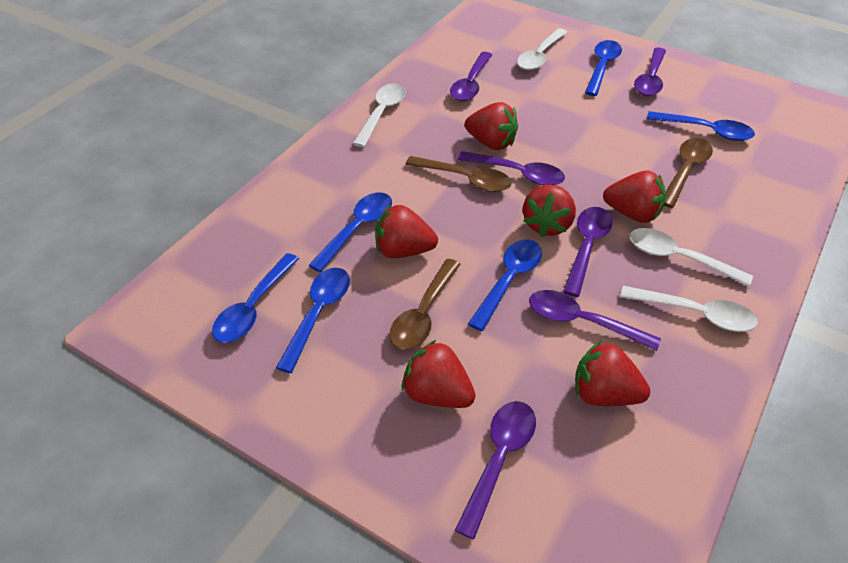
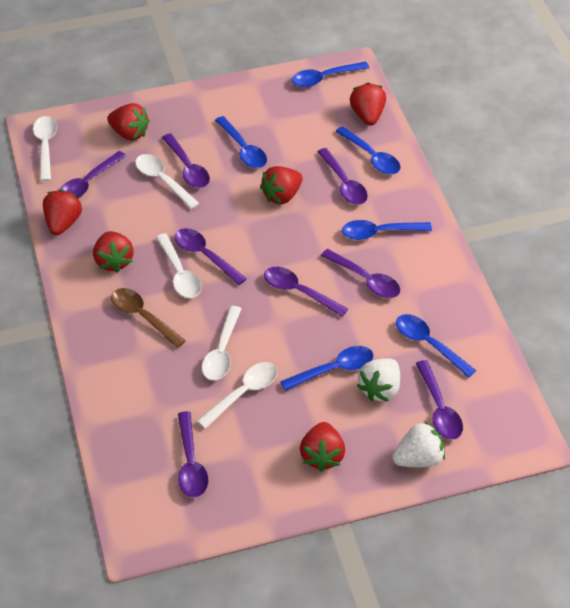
brown spoon: [389,259,461,350] [406,156,512,192] [664,138,713,208] = 3 -> [111,288,186,348] = 1
purple spoon: [450,52,492,101] [455,401,536,539] [457,151,565,186] [529,290,661,351] [563,207,612,297] [634,48,666,96] = 6 -> [60,151,126,199] [162,133,210,188] [174,228,247,285] [178,411,208,497] [264,267,348,317] [317,148,368,205] [321,249,400,298] [416,360,463,440] = 8
white spoon: [353,83,406,147] [517,28,567,70] [620,286,758,332] [629,228,753,287] = 4 -> [33,116,57,181] [135,154,199,209] [156,233,201,298] [197,362,277,429] [202,306,242,380] = 5
white strawberry: none = 0 -> [357,358,400,401] [392,421,445,467] = 2

